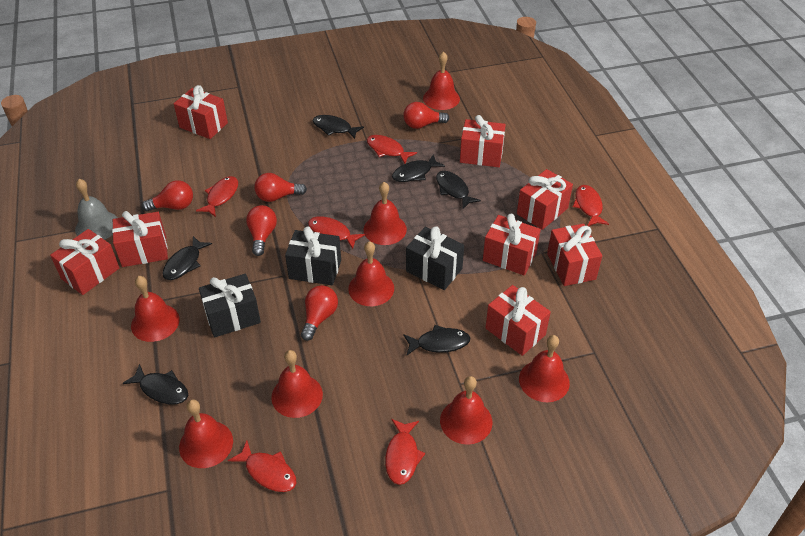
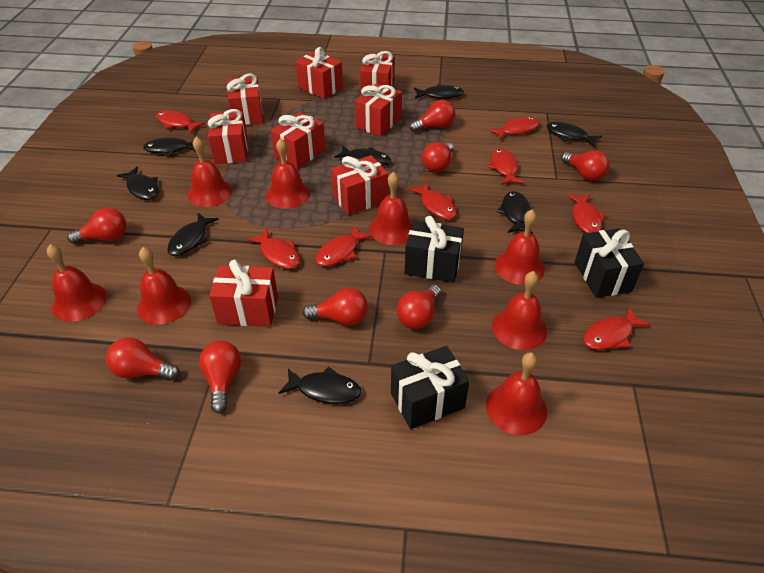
black fish: [122,364,188,405] [162,236,212,280] [313,115,364,139] [392,155,445,182] [403,325,470,355] [436,171,481,209] = 6 -> [117,166,159,200] [143,138,201,157] [167,213,219,256] [279,367,361,404] [334,146,391,166] [414,84,464,99] [497,191,533,234] [547,122,602,147] = 8
grey bell: [75,179,118,240] = 1 -> none = 0
red fish: [196,176,238,217] [228,440,296,492] [308,216,365,249] [367,135,417,164] [385,419,425,485] [573,185,609,226] = 6 -> [156,110,205,133] [246,229,300,269] [315,225,372,266] [409,182,457,220] [488,117,540,140] [488,148,524,185] [567,194,605,233] [583,307,650,350] = 8
red light bulb: [142,180,193,212] [246,205,277,256] [254,173,307,202] [301,285,338,341] [403,102,449,129] = 5 -> [67,208,127,244] [106,337,180,380] [199,341,241,413] [302,288,368,326] [397,285,441,329] [409,100,455,132] [422,142,453,172] [562,150,609,181] = 8

